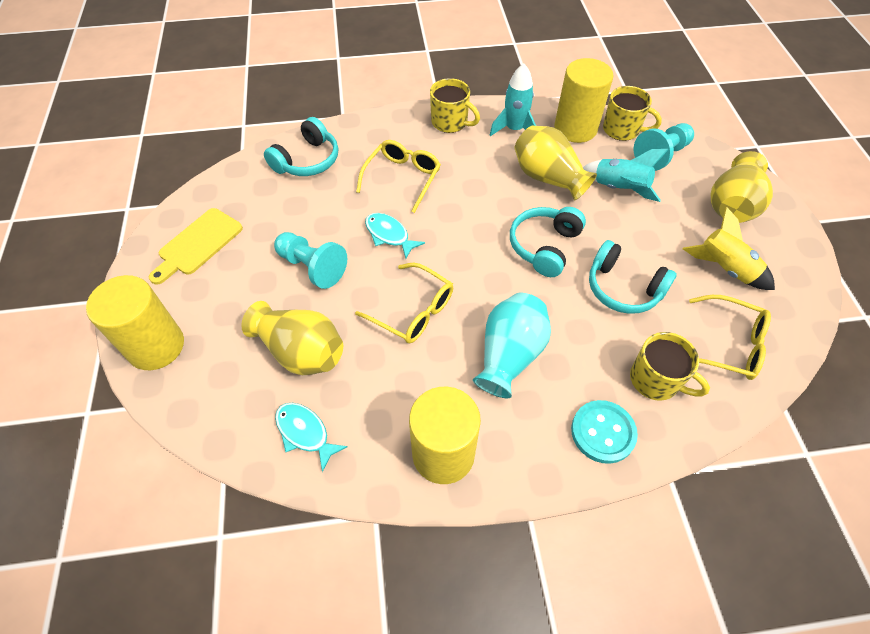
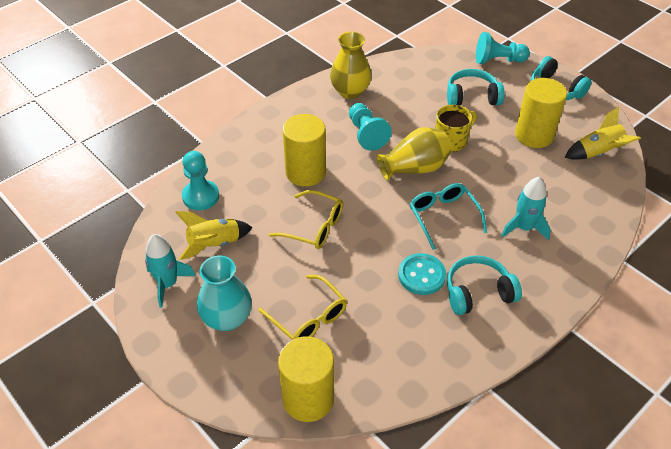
turquoise fish: [275,403,348,472] [365,213,425,258] = 2 -> none = 0
turquoise glasses: none = 0 -> [410,183,487,250] = 1
turquoise pawn: [274,232,347,289] [634,123,694,171] = 2 -> [182,151,219,210] [349,103,392,151] [476,32,530,64] = 3
yellow cutting board: [149,208,243,284] = 1 -> none = 0
yellow glasses: [355,263,453,343] [356,140,441,213] [689,295,771,380] = 3 -> [258,275,347,340] [269,190,343,249] = 2
yellow mug: [430,78,480,133] [603,86,662,141] [630,332,710,401] = 3 -> [435,105,477,152] = 1
yellow rocket: [683,207,775,290] = 1 -> [175,211,253,260] [565,107,641,160] = 2
yellow vase: [241,301,343,375] [515,126,597,201] [711,151,773,223] = 3 -> [330,32,372,99] [376,127,452,181] = 2

